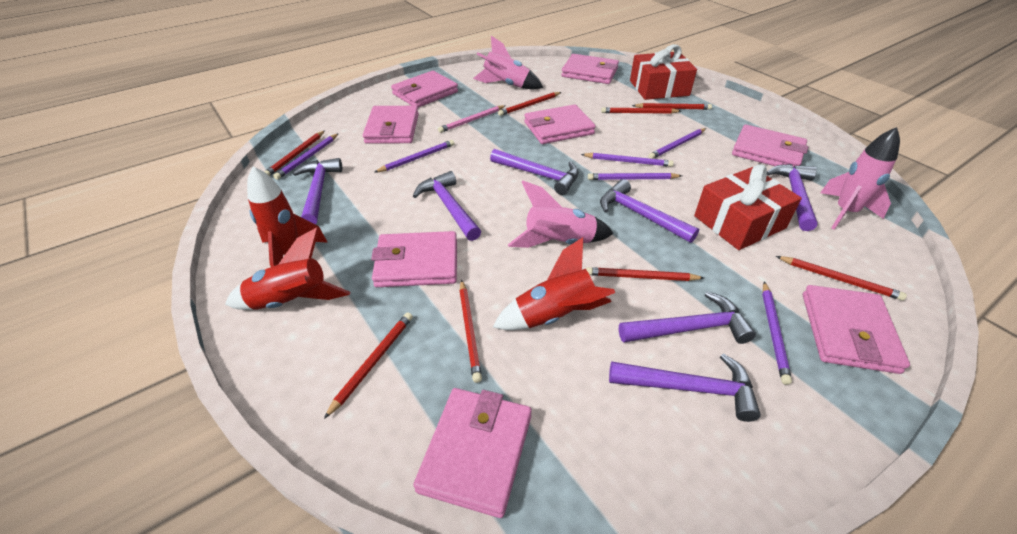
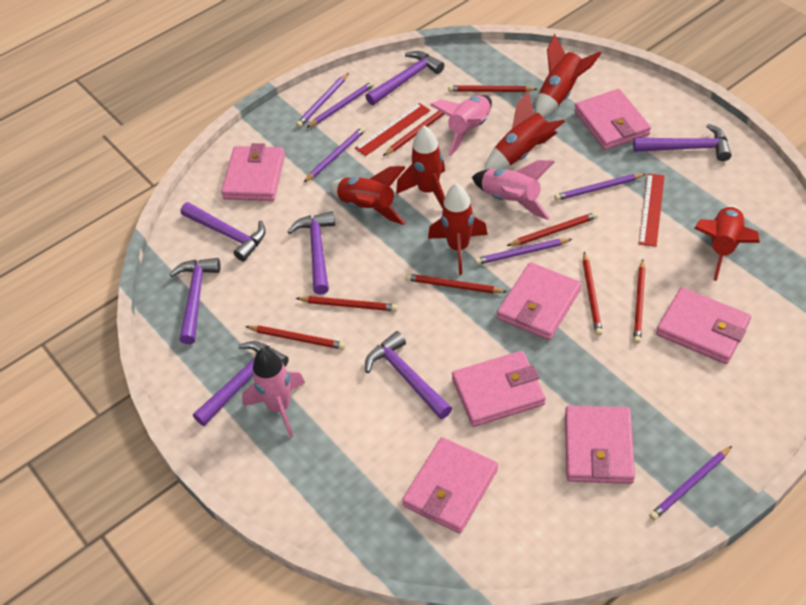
pink pencil: [438,105,506,133] = 1 -> none = 0
pink wallet: [363,106,419,144] [371,231,457,287] [391,71,458,108] [413,388,532,518] [524,104,596,144] [561,54,619,84] [732,125,808,167] [803,285,910,374] = 8 -> [221,143,285,201] [402,437,498,534] [452,351,546,427] [497,262,581,340] [565,406,635,484] [574,89,651,150] [656,287,751,364] = 7
red gift: [630,44,697,100] [694,164,802,250] = 2 -> none = 0
red rocket: [225,227,350,310] [247,166,328,267] [493,237,615,330] = 3 -> [329,166,406,225] [396,125,445,209] [428,183,488,275] [484,90,565,170] [535,34,602,117] [694,205,760,281] = 6
red ruler: none = 0 -> [355,103,430,156] [639,173,665,247] = 2

